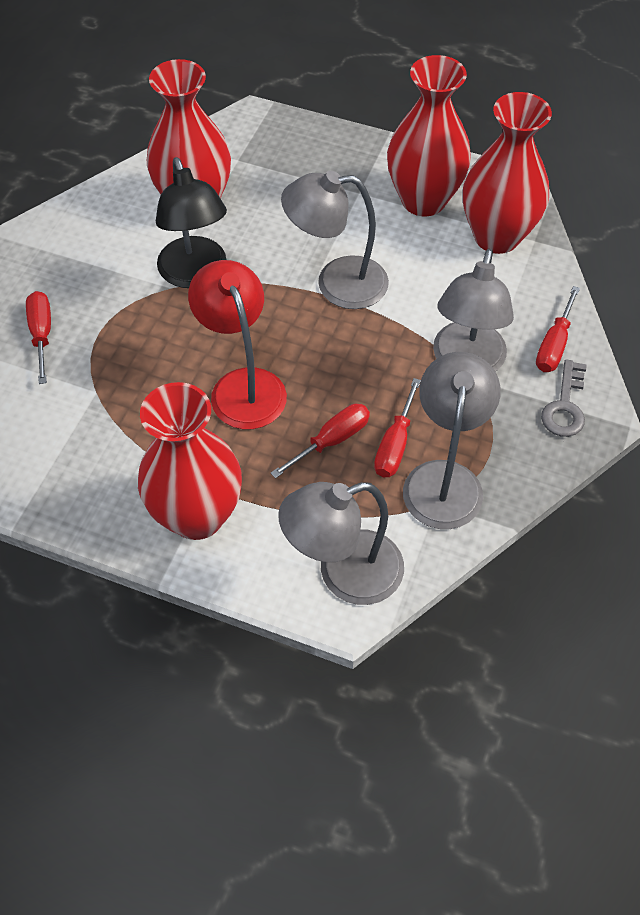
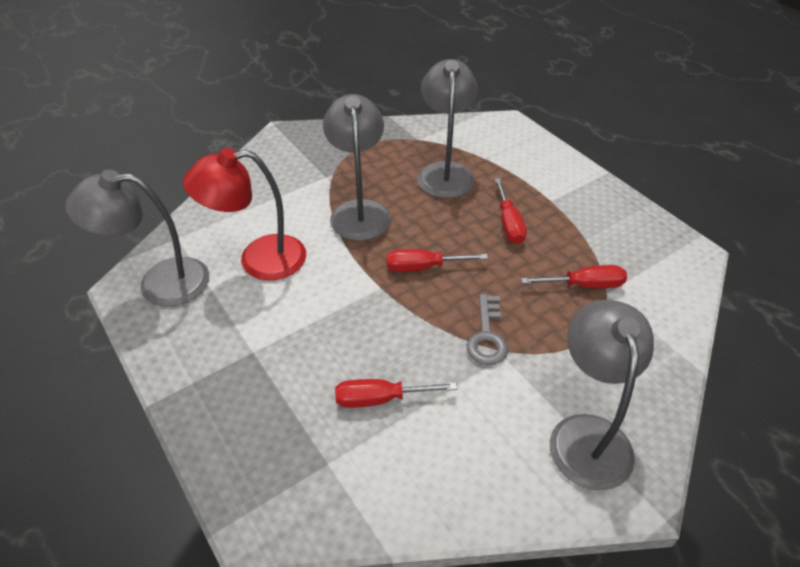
black lamp: [156,157,227,288] = 1 -> none = 0
red vase: [138,382,242,540] [147,59,231,198] [387,55,471,216] [463,92,552,254] = 4 -> none = 0

